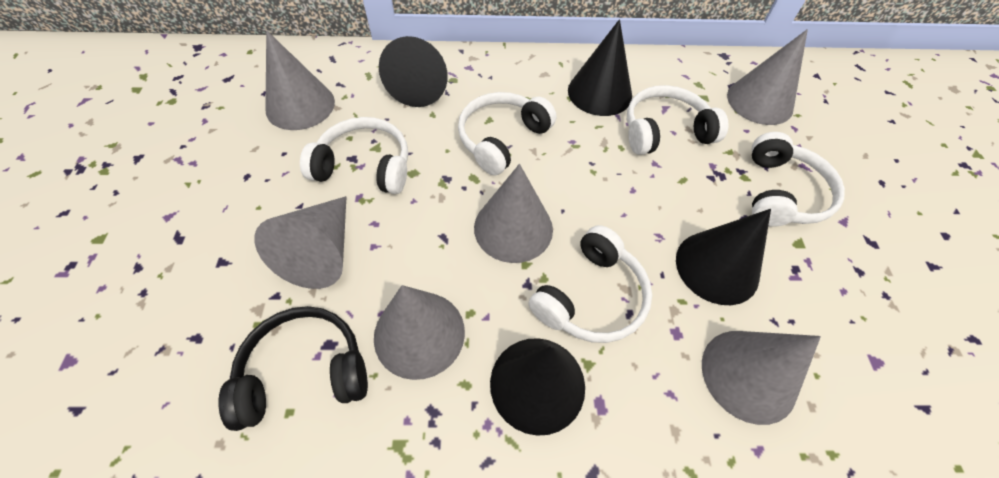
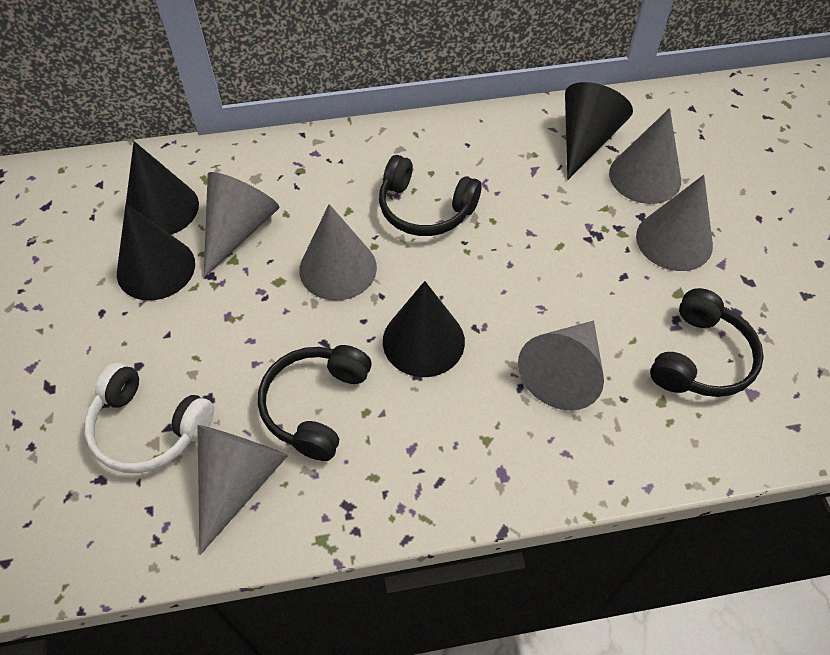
black headphones: [218,306,368,431] = 1 -> [258,345,371,461] [379,155,482,236] [650,288,764,397] = 3
white headphones: [300,117,408,194] [458,92,557,175] [528,225,652,343] [627,85,729,155] [752,132,845,227] = 5 -> [84,363,214,473] = 1

